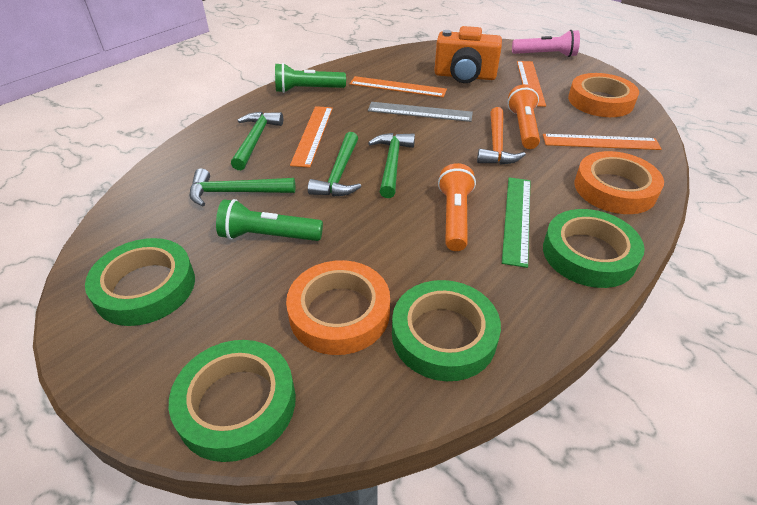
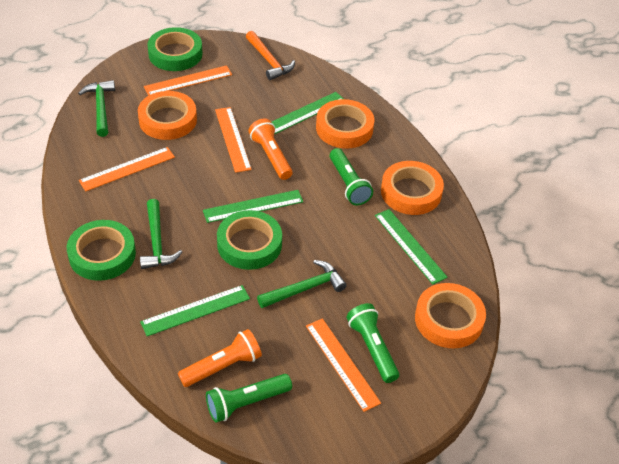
green flashlight: [216,199,323,241] [275,63,346,93] = 2 -> [206,374,292,423] [330,148,373,205] [347,303,399,383] = 3
green hammer: [190,168,295,206] [231,112,283,170] [308,132,361,197] [368,133,415,198] = 4 -> [78,80,115,137] [140,199,182,269] [257,260,347,308] = 3
green ruler: [502,177,531,268] = 1 -> [140,285,250,336] [203,190,303,223] [271,92,344,134] [375,209,448,285] = 4
green tape: [85,238,195,326] [169,340,296,462] [392,280,501,381] [543,209,645,288] = 4 -> [67,220,136,281] [147,27,203,71] [217,210,282,270] = 3
grey ruler: [368,102,473,122] = 1 -> none = 0
orange camera: [434,26,502,83] = 1 -> none = 0
orange tape: [286,260,390,355] [568,73,639,117] [574,151,664,214] = 3 -> [138,91,197,140] [316,99,374,148] [381,161,444,215] [415,283,486,348] = 4
pink flashlight: [512,30,580,57] = 1 -> none = 0

